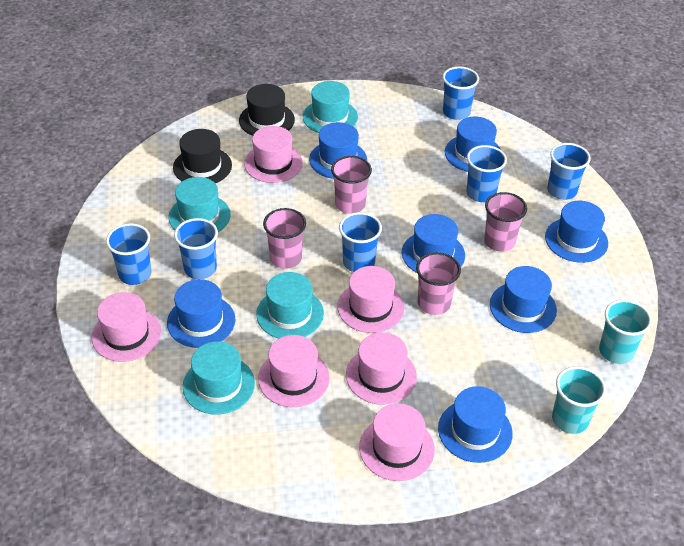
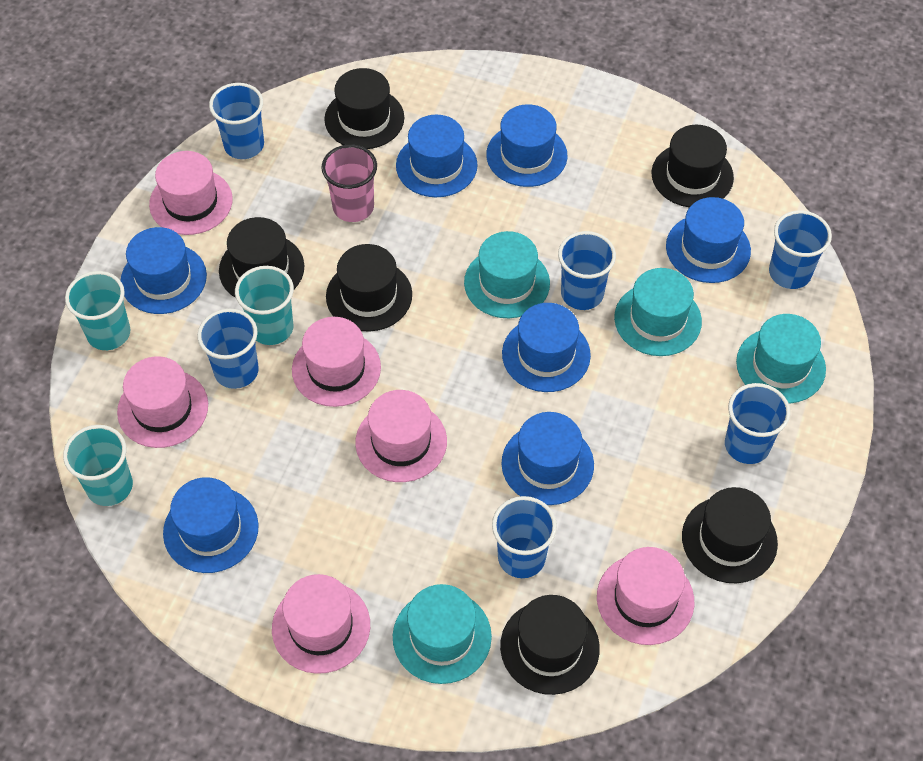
black hat: [173,129,232,183] [239,84,295,136] = 2 -> [219,217,304,298] [324,68,404,149] [326,244,412,332] [500,595,600,695] [652,125,734,207] [682,487,778,583] = 6
pink cup: [263,208,306,269] [331,156,372,214] [416,252,461,315] [484,192,527,252] = 4 -> [321,145,377,222] = 1
turquoise cup: [552,366,606,434] [599,299,652,364] = 2 -> [63,425,133,506] [65,271,130,350] [235,266,294,345] = 3

